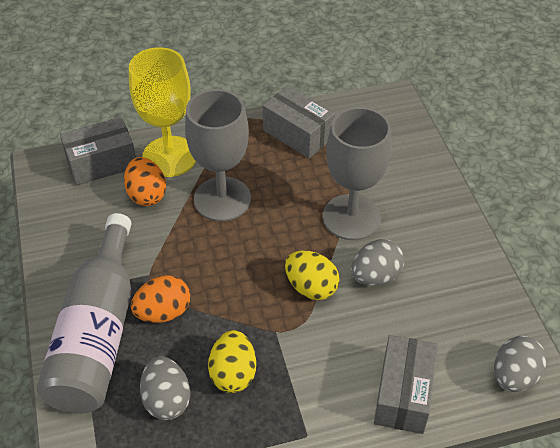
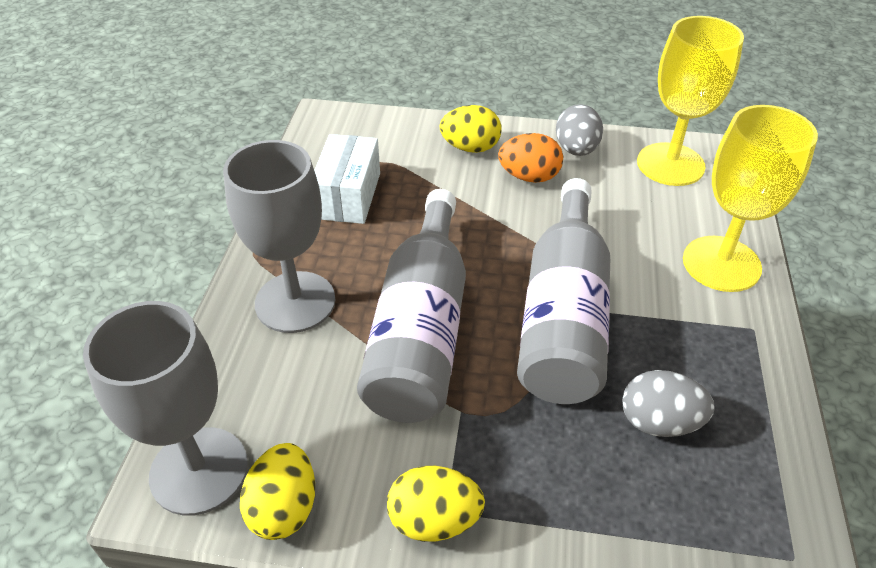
grey bottle: [37,213,132,414] = 1 -> [357,189,466,423] [517,178,610,404] = 2
grey box: [60,117,136,185] [263,86,335,159] [374,335,438,434] = 3 -> none = 0
grey egg: [140,356,190,420] [351,239,404,286] [494,336,547,392] = 3 -> [556,104,603,156] [622,370,715,437] = 2
orange egg: [124,157,166,206] [131,275,190,323] = 2 -> [498,133,563,183] = 1
white box: none = 0 -> [314,134,380,224] = 1
yellow egg: [208,330,256,393] [285,250,339,300] = 2 -> [240,443,315,540] [387,466,485,542] [439,105,502,153] = 3
yellow goblet: [129,47,196,177] = 1 -> [637,16,744,186] [683,105,818,292] = 2

